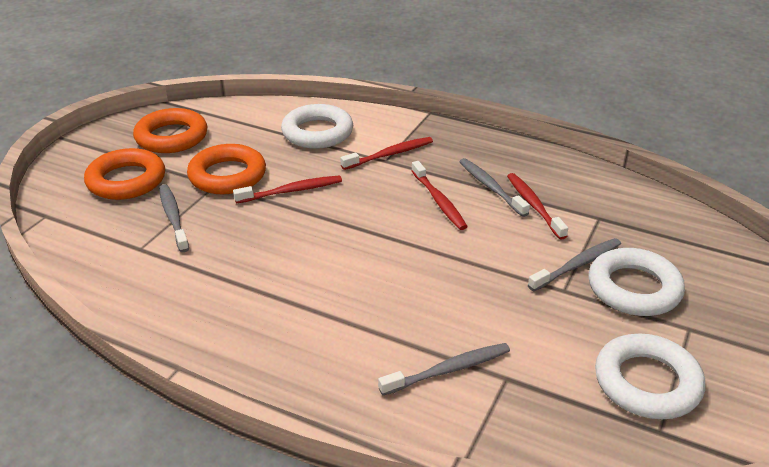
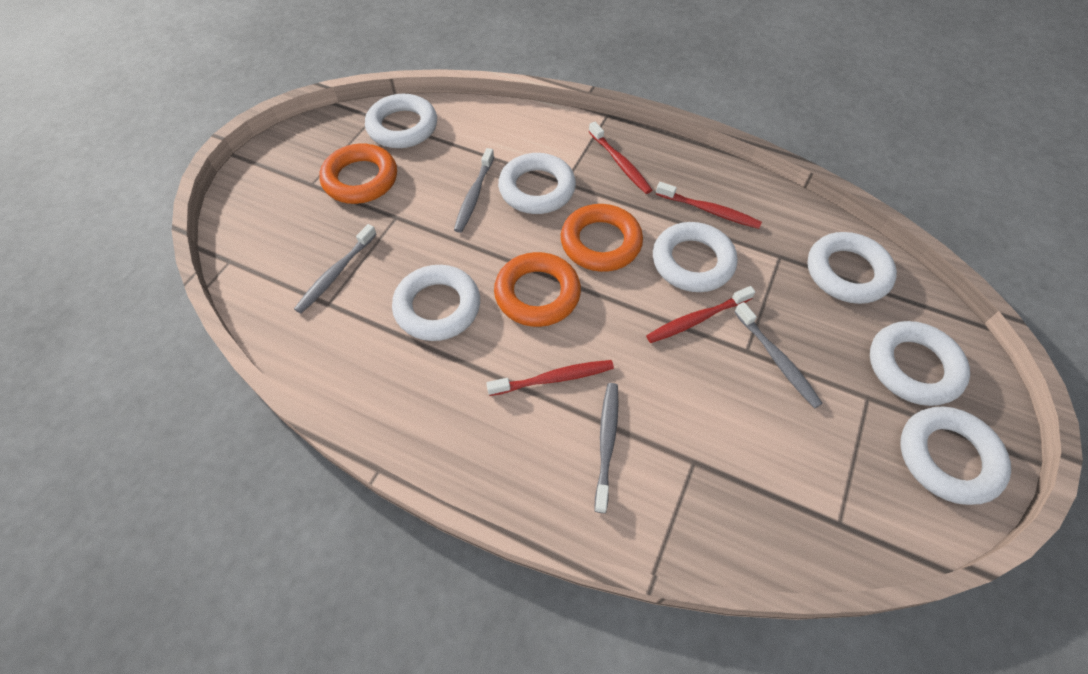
white ring: [281,104,353,149] [588,248,685,316] [595,334,705,419] = 3 -> [365,94,437,148] [392,265,480,341] [498,153,576,214] [653,222,737,292] [807,232,897,304] [870,321,970,406] [900,407,1011,505] = 7

